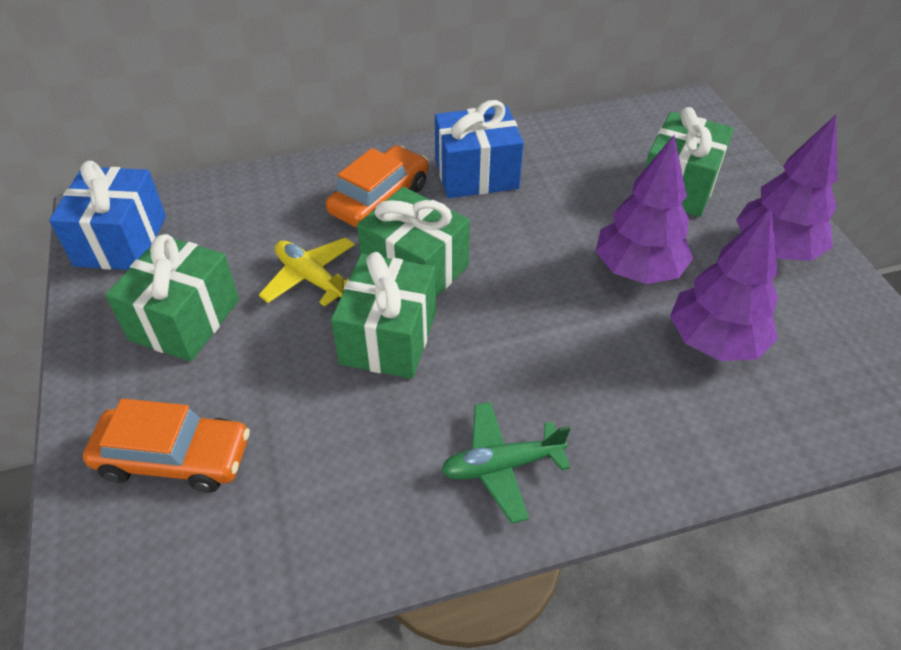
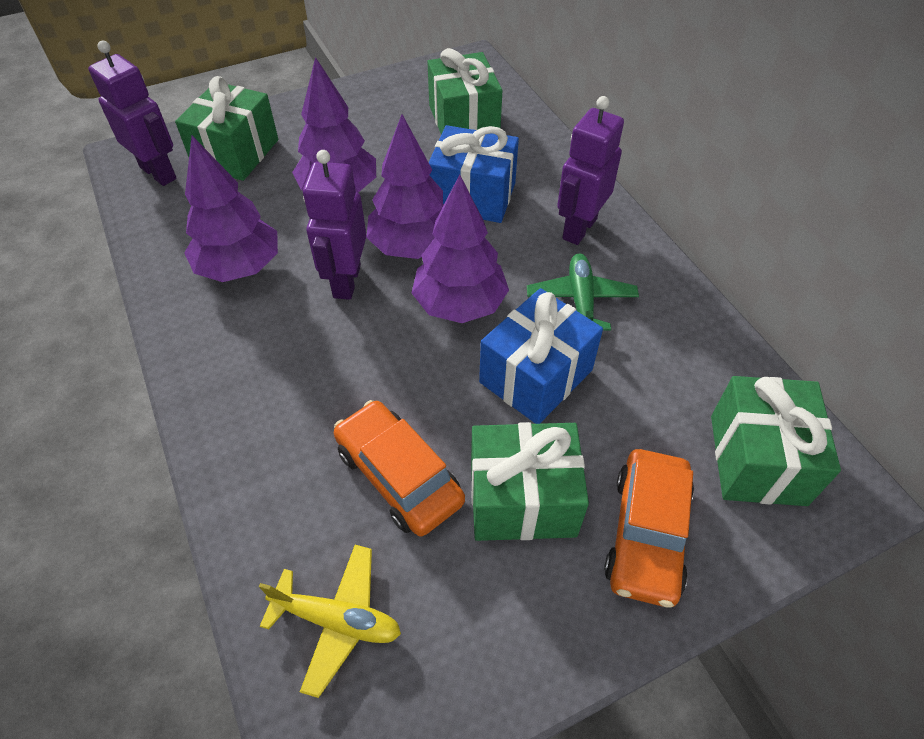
purple robot: none = 0 -> [88,41,177,186] [303,150,367,300] [557,96,624,245] = 3
purple tree: [596,135,693,284] [670,208,778,361] [736,115,838,261] = 3 -> [184,136,278,282] [292,57,376,193] [366,114,444,259] [412,174,509,323] = 4

